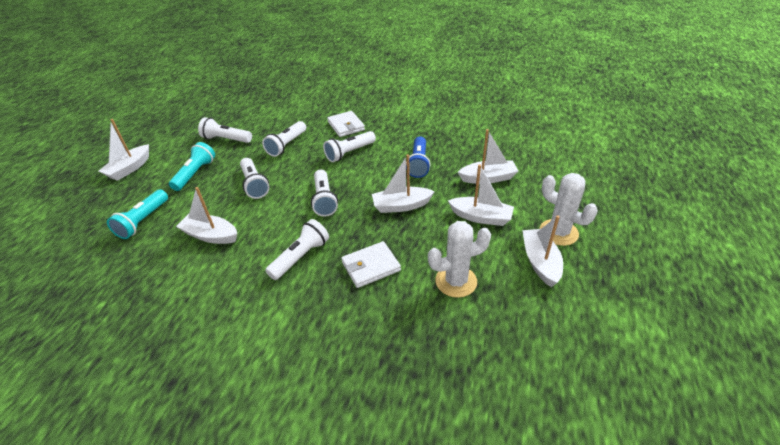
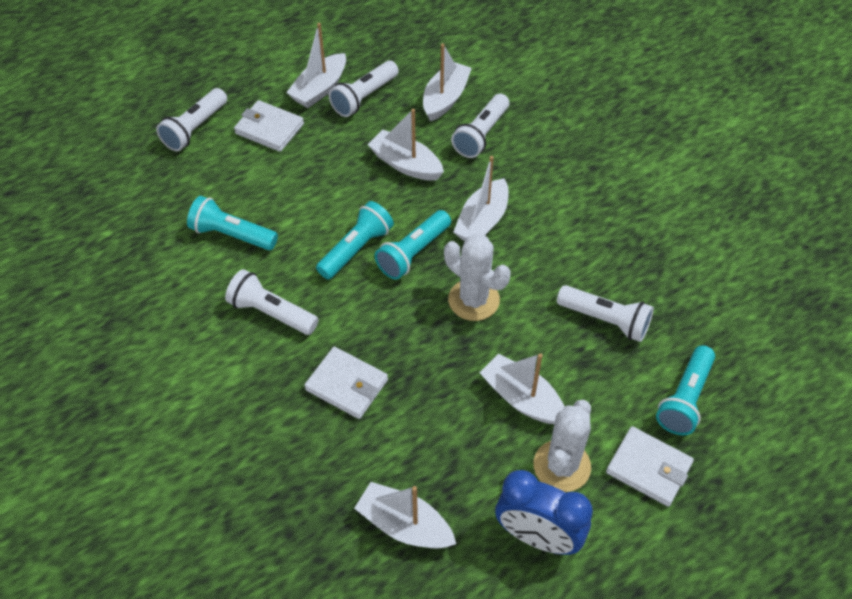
blue clock: none = 0 -> [495,470,593,555] = 1
blue flashlight: [406,136,431,178] = 1 -> none = 0
turquoise flashlight: [107,190,168,239] [169,142,215,191] = 2 -> [187,196,278,250] [316,201,394,279] [375,210,451,280] [656,346,715,435] = 4
white flashlight: [198,117,252,143] [240,158,269,199] [262,121,306,157] [265,219,329,280] [311,170,338,216] [323,131,376,162] = 6 -> [156,88,227,151] [225,269,319,335] [329,61,399,117] [451,94,509,158] [557,285,654,342] = 5
white wallet: [327,111,365,137] [341,241,401,288] = 2 -> [234,100,304,152] [304,347,388,419] [606,426,694,507] = 3

